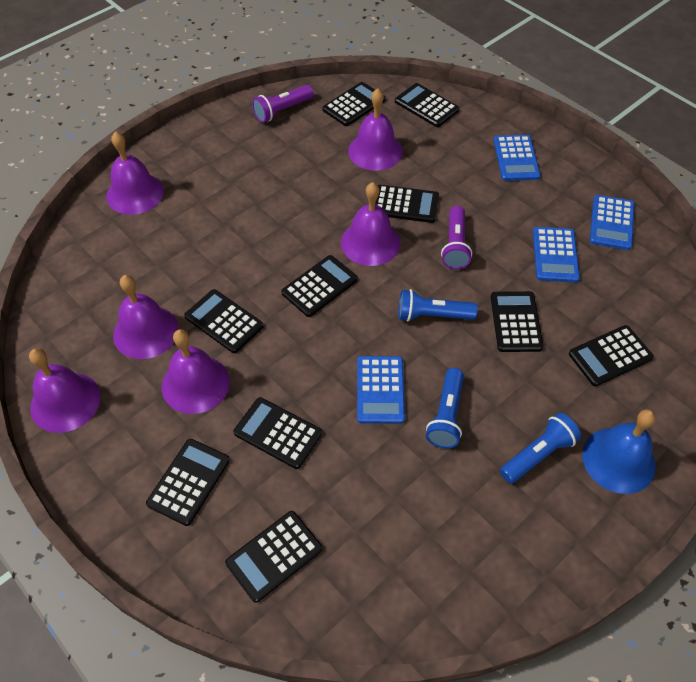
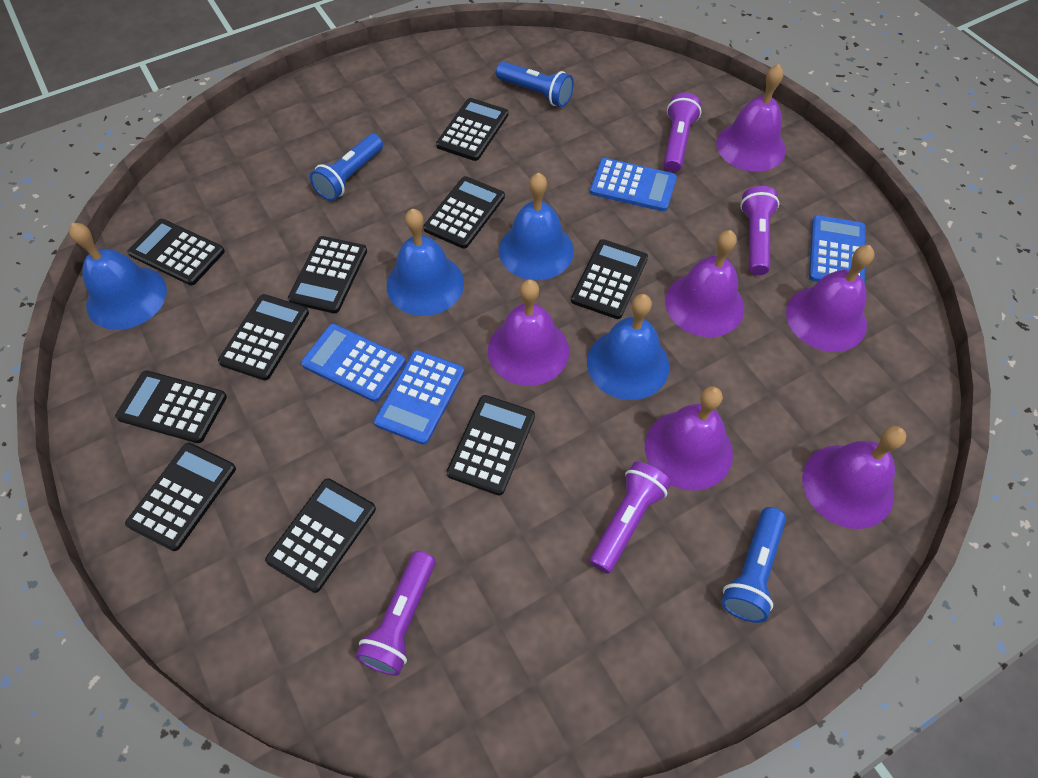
blue bell: [582,409,656,494] = 1 -> [69,223,167,330] [387,208,464,316] [499,172,574,280] [587,294,669,400] = 4
purple flashlight: [252,85,314,123] [441,206,472,269] = 2 -> [355,551,435,676] [590,462,671,574] [663,93,702,172] [740,186,779,275] = 4

